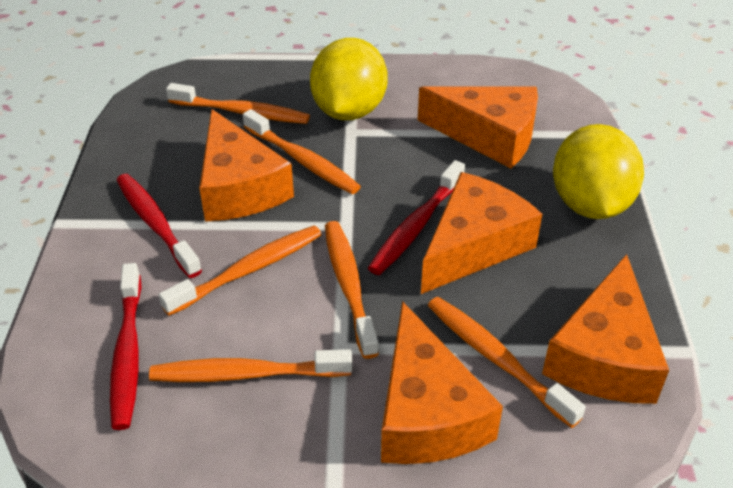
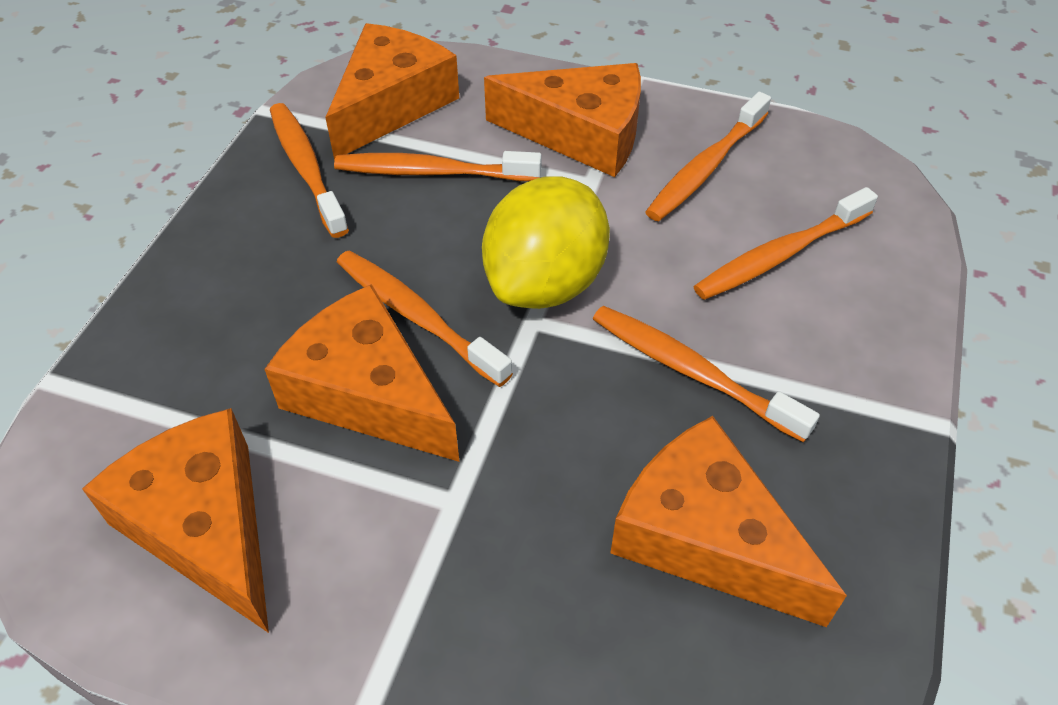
red toothbrush: [110,263,141,430] [117,174,202,278] [368,160,465,275] = 3 -> none = 0
yellow lemon: [310,38,388,120] [553,124,644,219] = 2 -> [482,176,610,309] = 1

